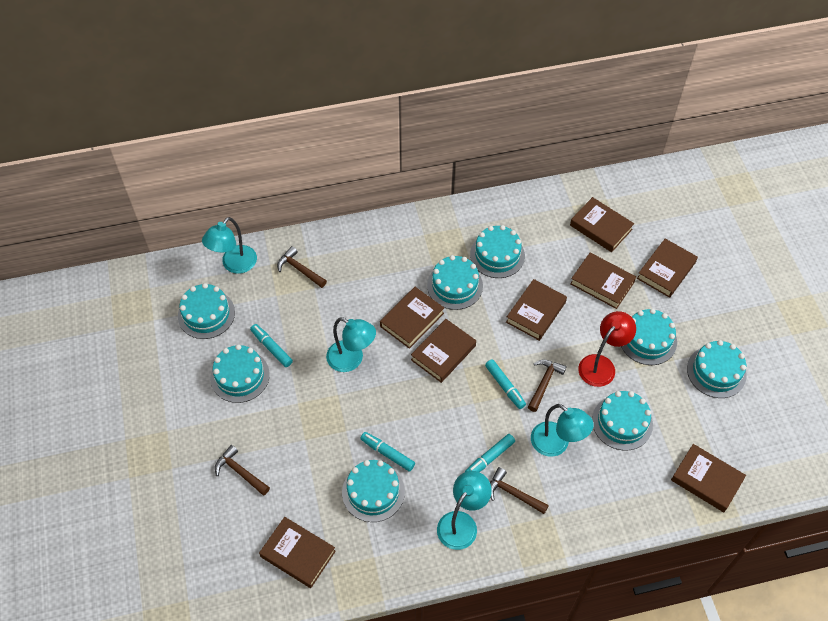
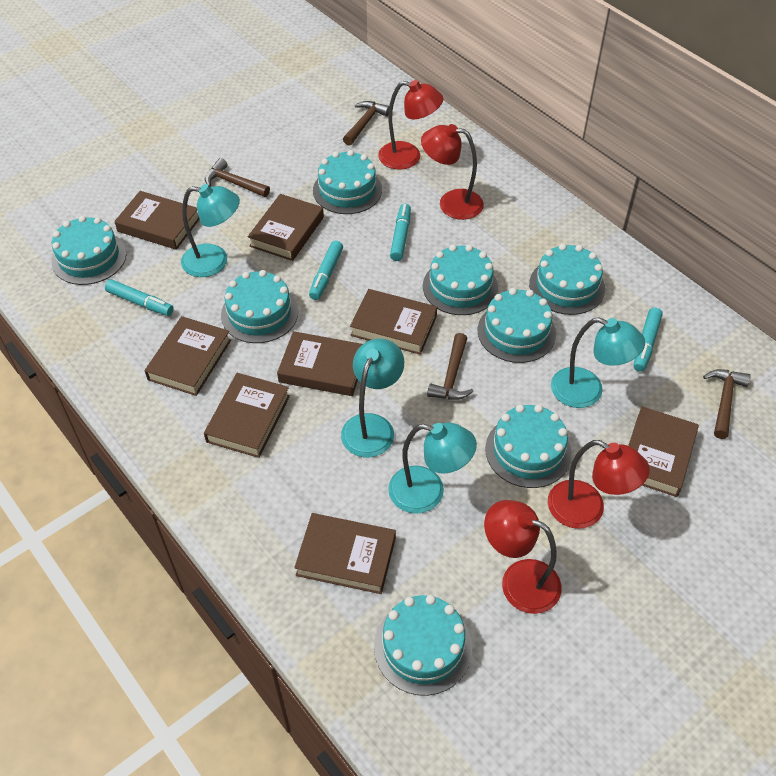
red lamp: [578,311,636,387] = 1 -> [378,80,444,170] [421,124,484,220] [484,500,561,614] [548,440,650,529] = 4

